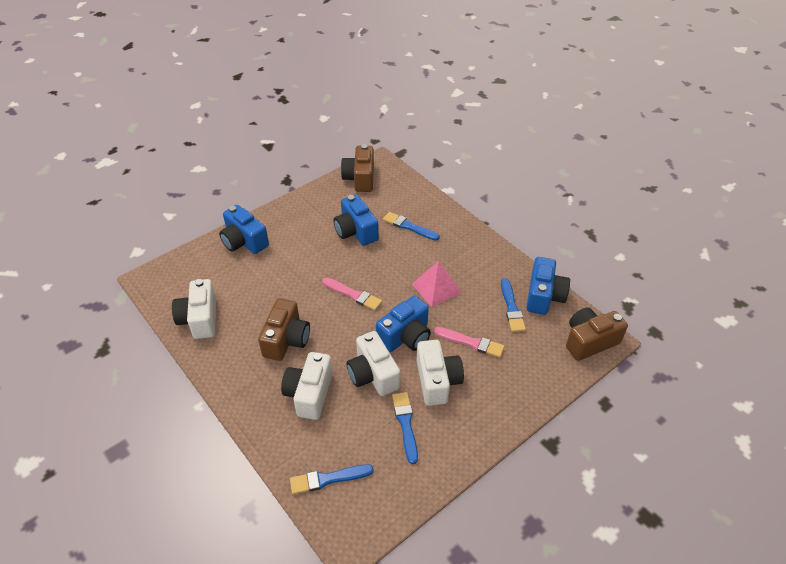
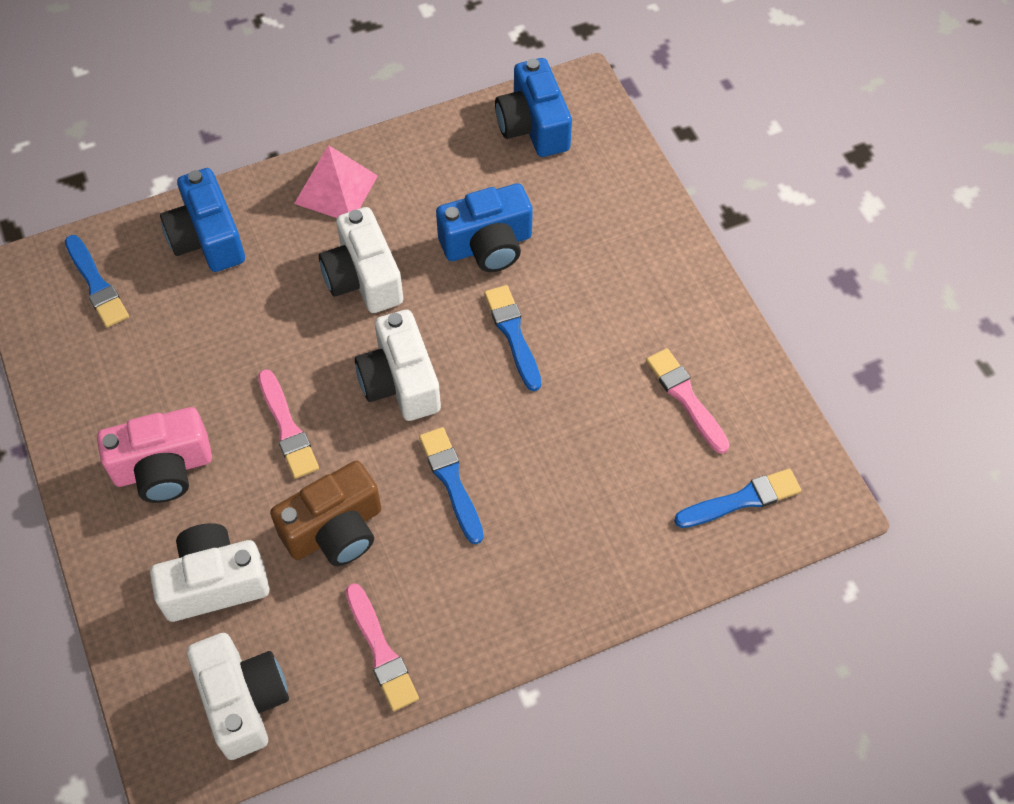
blue camera: [219,205,269,254] [333,194,379,246] [376,296,431,352] [526,257,570,315] = 4 -> [160,168,245,272] [436,183,533,272] [495,58,572,157] = 3
brown camera: [258,298,310,361] [341,144,374,192] [566,308,628,361] = 3 -> [270,461,381,566] = 1
pink brush: [322,277,382,311] [434,327,505,358] = 2 -> [258,369,319,479] [346,583,419,711] [646,348,730,454] = 3
pink camera: none = 0 -> [97,407,212,503] = 1

